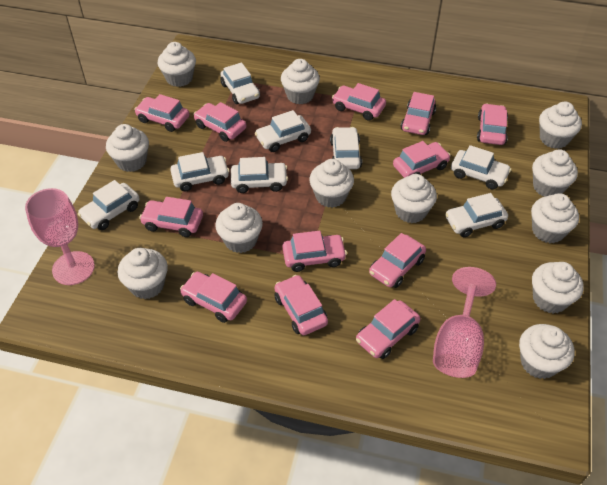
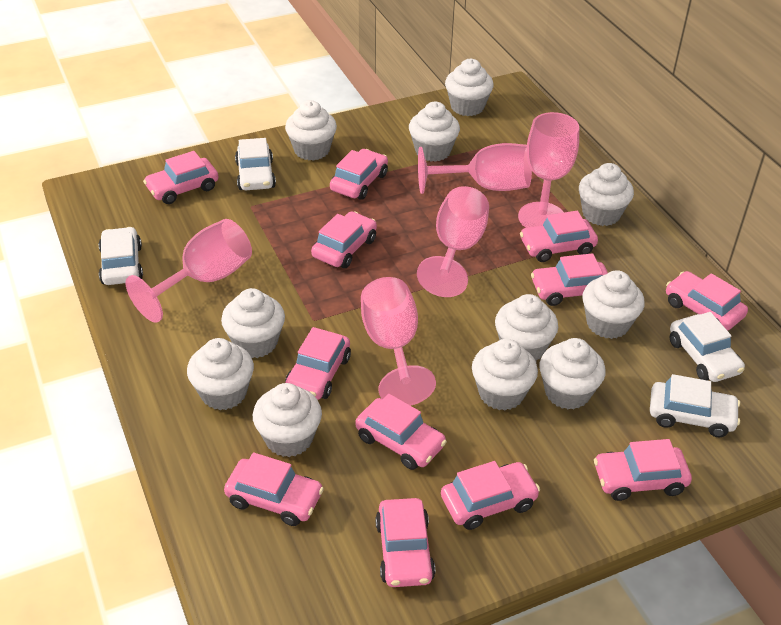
pink goblet: [25,188,95,285] [433,267,496,378] = 2 -> [126,219,252,323] [361,277,436,406] [417,186,489,297] [418,143,532,194] [518,112,579,228] = 5
white car: [78,180,140,230] [170,152,230,191] [221,62,260,104] [231,157,288,193] [255,110,311,152] [330,127,362,169] [445,193,508,237] [451,145,511,190] = 8 -> [99,227,143,285] [235,138,276,190] [650,374,740,437] [670,312,745,382] = 4
white cupcake: [106,124,149,172] [118,248,168,299] [158,42,196,87] [215,203,263,253] [281,59,320,104] [309,159,354,208] [391,174,437,223] [519,324,574,379] [531,193,579,243] [532,149,578,197] [532,262,584,314] [539,101,582,149] = 12 -> [187,338,254,410] [221,288,285,358] [253,383,322,457] [285,100,337,161] [409,102,460,162] [445,59,494,116] [472,339,538,410] [495,294,558,361] [539,338,606,409] [579,163,634,226] [583,270,645,339] = 11

